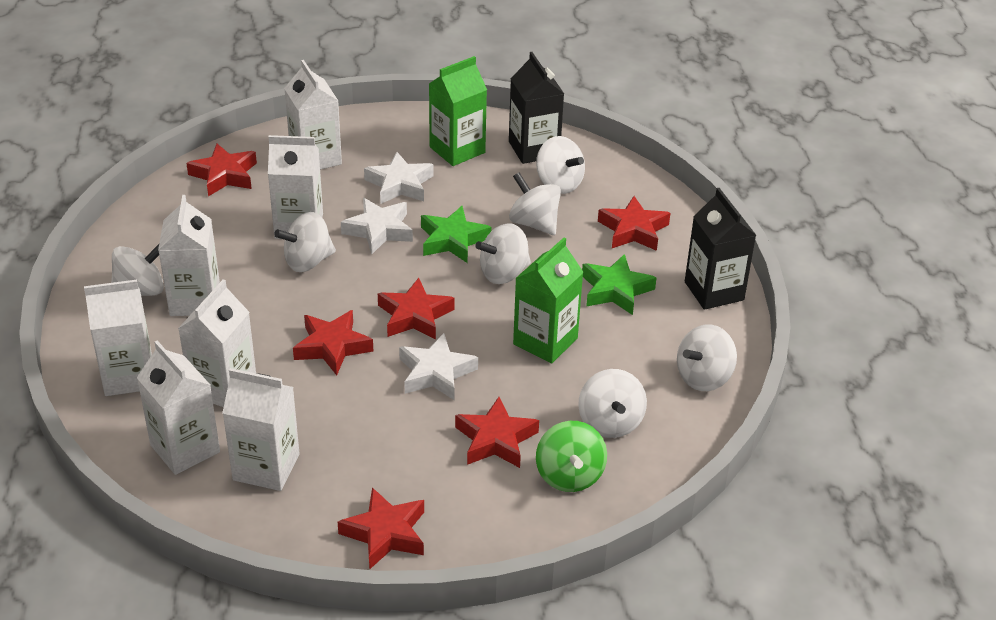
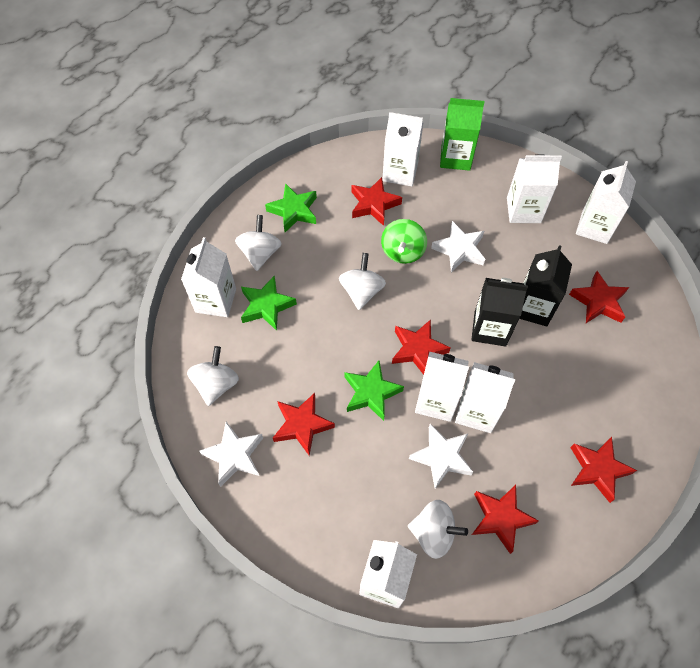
green carton: [429,56,487,166] [513,238,583,363] = 2 -> [440,98,484,171] = 1
green star: [421,206,491,263] [582,254,657,315] = 2 -> [241,276,297,331] [265,183,317,232] [345,361,404,421] = 3
white spinning top: [111,244,164,296] [274,212,336,272] [475,223,531,284] [509,173,561,235] [536,136,585,194] [578,369,647,438] [677,324,737,391] = 7 -> [187,346,239,406] [235,215,282,271] [339,253,386,310] [408,500,468,559] = 4

